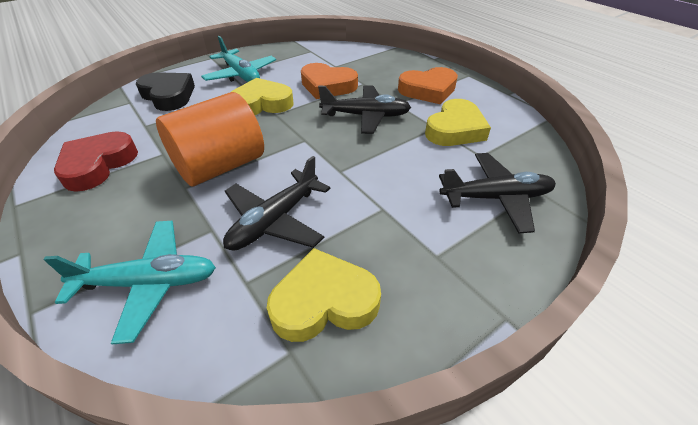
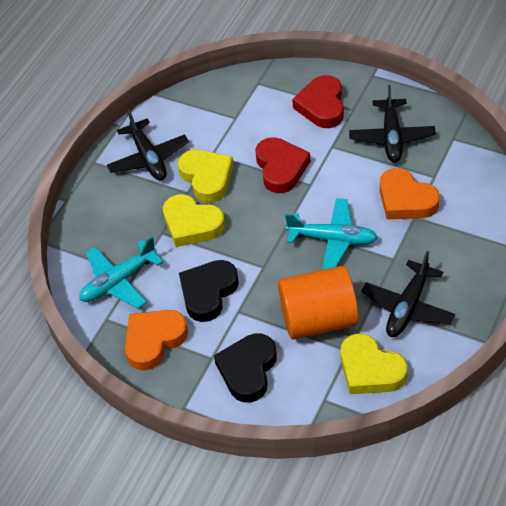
black heart: [135,72,195,111] = 1 -> [179,260,239,322] [214,333,277,403] = 2
red heart: [54,131,138,192] = 1 -> [256,137,310,193] [292,75,344,128] = 2

